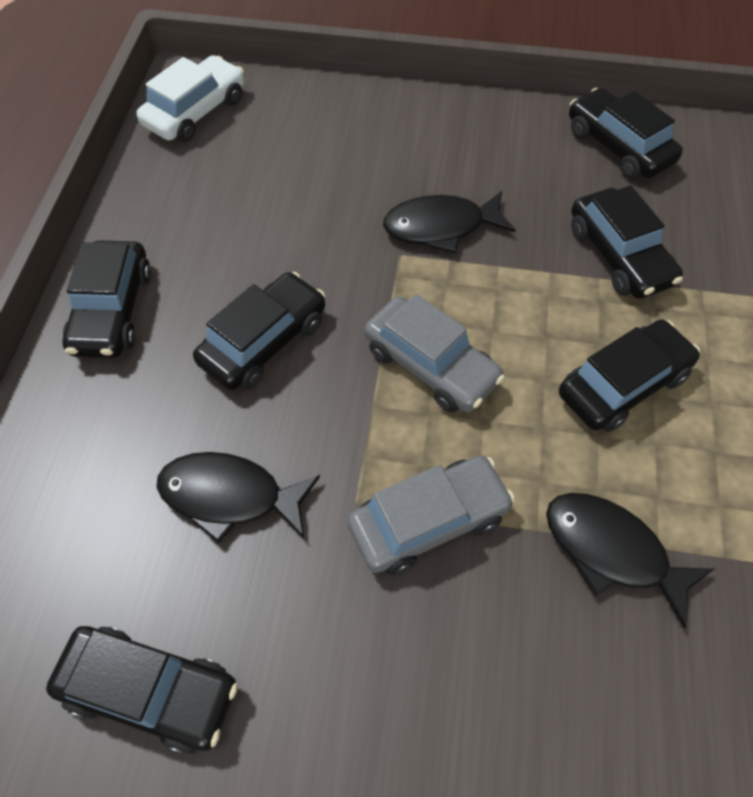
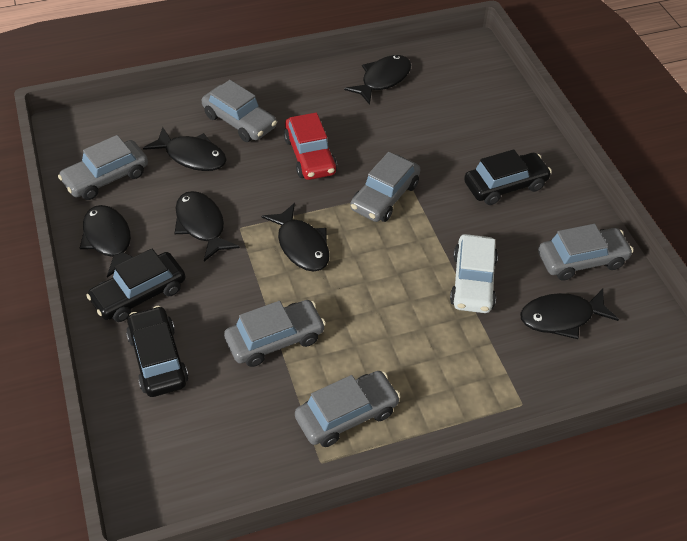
black car: [46,626,238,754] [62,240,151,358] [193,272,326,390] [559,319,700,432] [569,88,683,179] [571,185,683,299] = 6 -> [86,249,185,322] [126,306,188,397] [464,149,552,205] = 3
black fish: [157,452,320,544] [383,191,516,253] [546,493,714,628] = 3 -> [80,205,133,278] [143,127,227,171] [175,191,240,261] [262,203,329,271] [344,55,411,105] [520,289,619,339] = 6
grey car: [347,455,515,575] [364,294,505,413] = 2 -> [58,135,148,200] [202,80,277,142] [224,300,326,367] [295,371,400,447] [350,152,421,222] [538,224,633,281] = 6
red car: none = 0 -> [284,112,337,180] = 1

